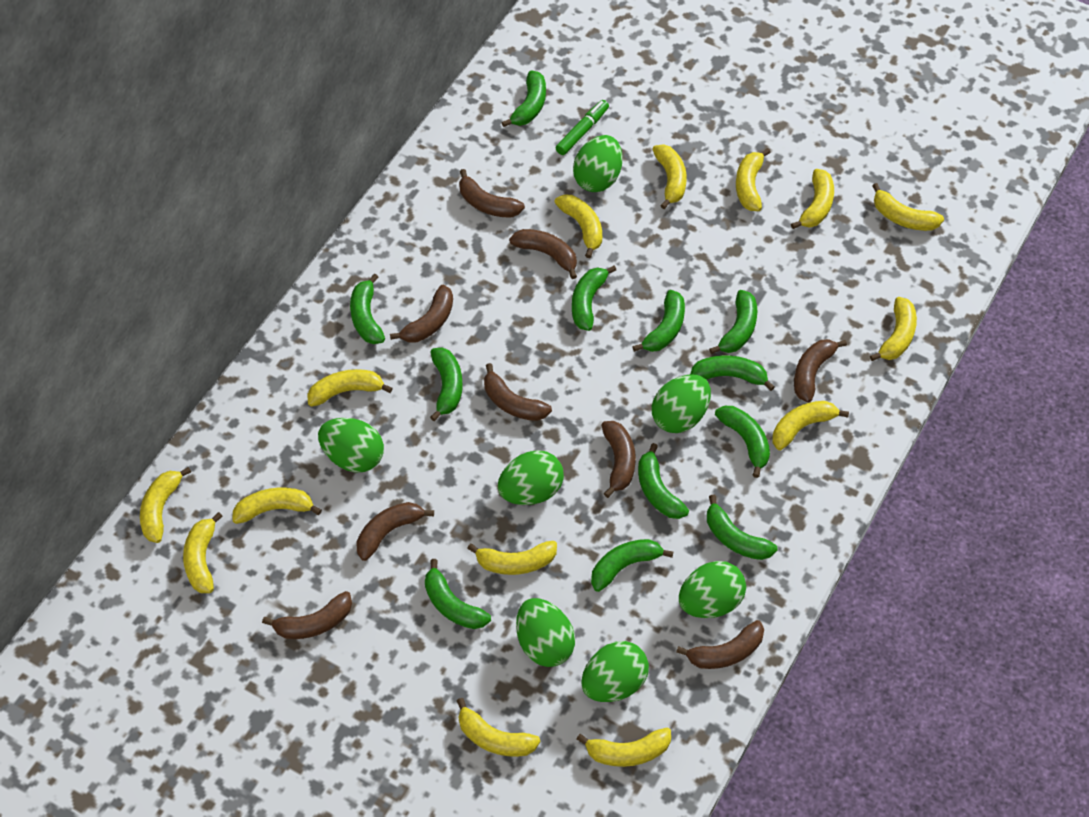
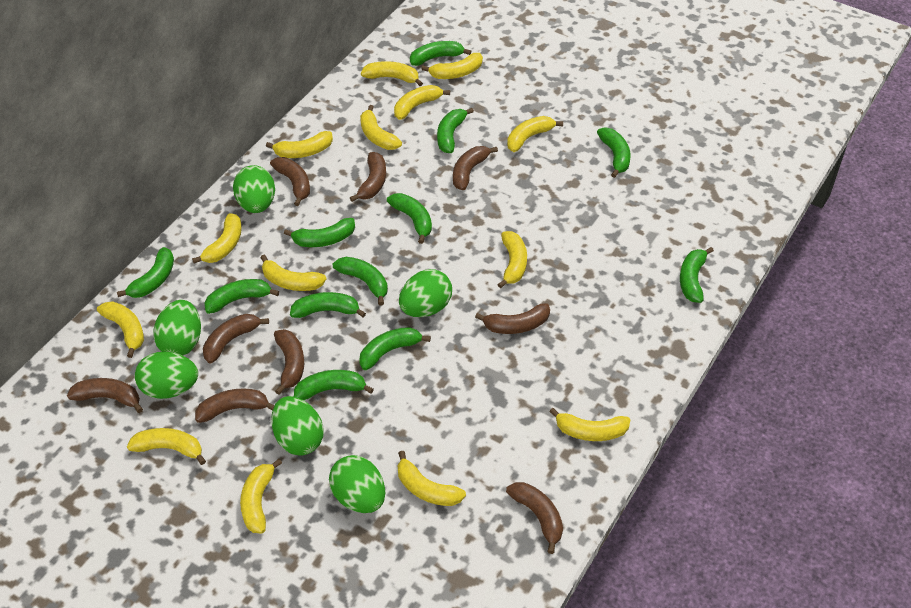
green egg: [318,418,384,473] [498,450,564,505] [516,598,575,667] [573,135,622,192] [581,641,649,702] [652,374,711,433] [679,561,746,618] = 7 -> [135,352,198,399] [153,300,201,355] [233,165,275,213] [271,396,324,456] [329,455,385,513] [399,269,452,317] = 6
green marker: [556,100,609,155] = 1 -> none = 0

